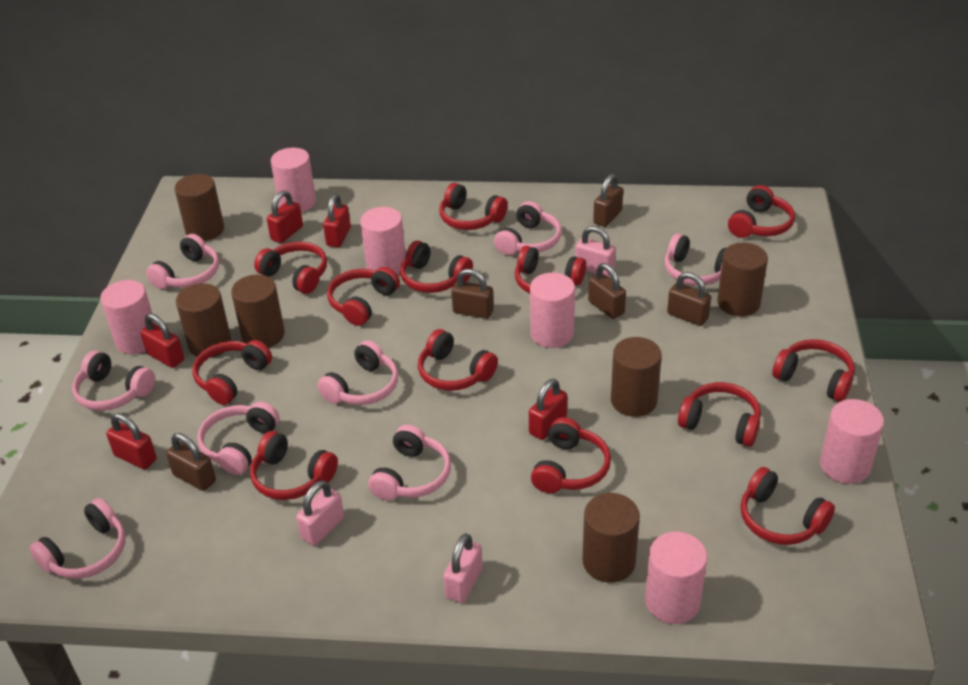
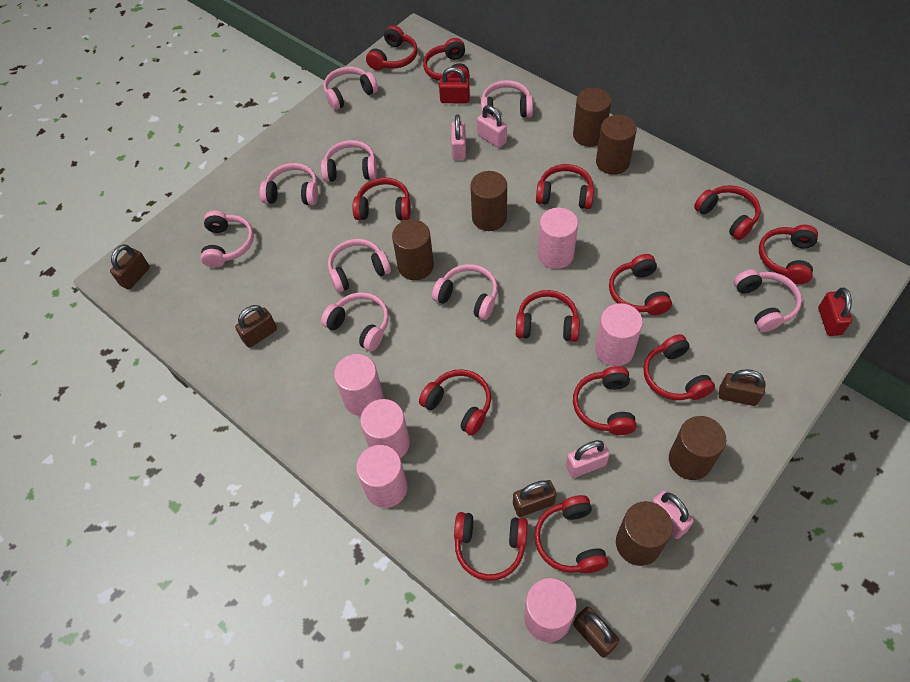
pink headphones: [30,498,126,579] [72,350,155,411] [146,234,219,289] [197,402,279,475] [317,340,398,405] [368,425,451,501] [494,201,562,255] [665,233,726,286] = 8 -> [200,211,254,267] [260,163,318,205] [321,140,377,182] [321,292,389,351] [323,67,378,110] [328,239,391,293] [432,264,498,320] [481,80,533,118] [734,269,802,332] = 9
pink padlock: [296,480,344,546] [443,533,483,603] [575,226,616,277] = 3 -> [451,114,466,160] [477,105,507,148] [566,440,610,478] [652,490,694,539] = 4
red padlock: [106,413,157,470] [140,313,184,368] [267,190,303,243] [323,194,351,247] [529,379,567,440] = 5 -> [439,67,470,104] [818,288,852,336] = 2

